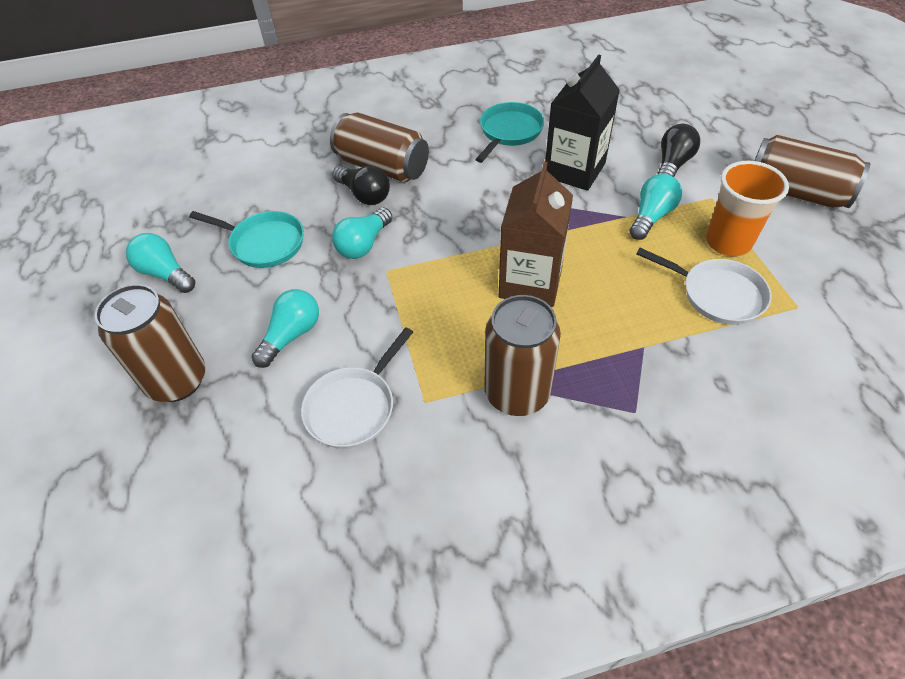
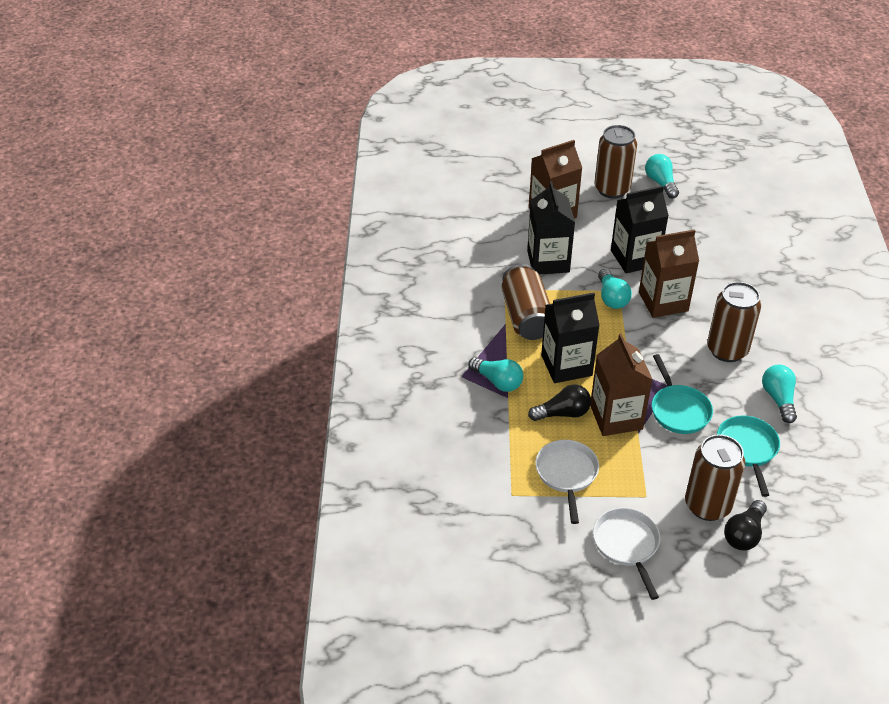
black carton: [545,54,620,191] = 1 -> [527,181,575,274] [541,293,600,383] [611,186,669,273] = 3
brown carton: [499,161,573,307] = 1 -> [529,140,582,219] [591,333,653,436] [639,229,699,318] = 3
orange cup: [706,161,789,257] = 1 -> none = 0

